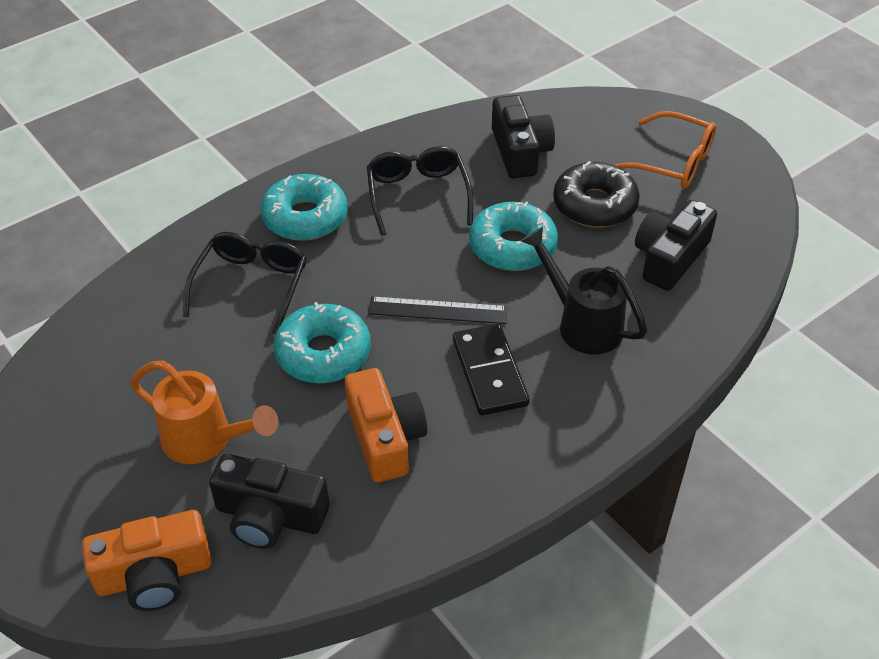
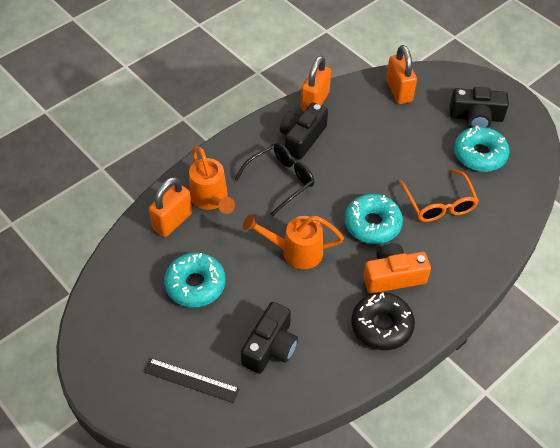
black domino: [453,324,530,415] = 1 -> none = 0
black glasses: [183,232,307,335] [367,146,474,236] = 2 -> [235,143,314,216] = 1
black watering can: [521,227,647,354] = 1 -> none = 0
orange camera: [82,510,212,611] [345,368,427,483] = 2 -> [363,243,431,294] = 1
orange padlock: none = 0 -> [149,177,192,237] [301,56,331,111] [386,45,417,104] = 3
orange watering can: [130,360,278,464] = 1 -> [189,147,235,214] [243,214,344,269] = 2

